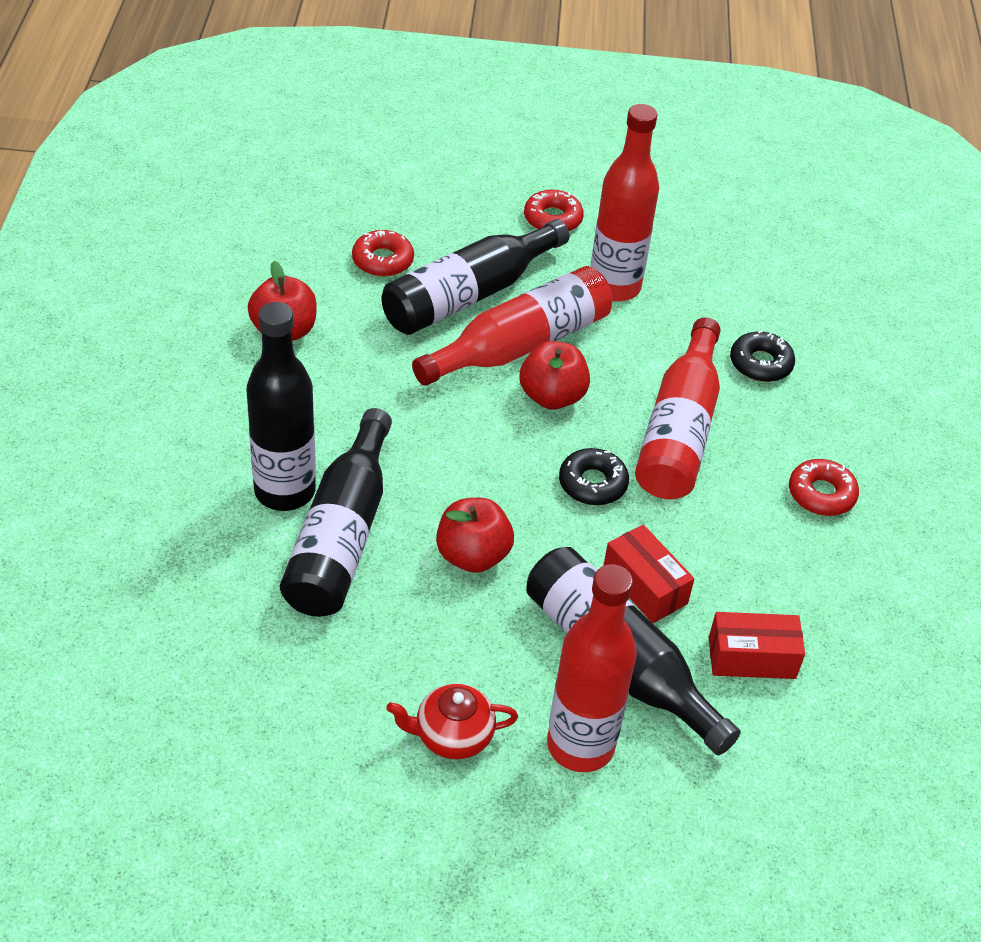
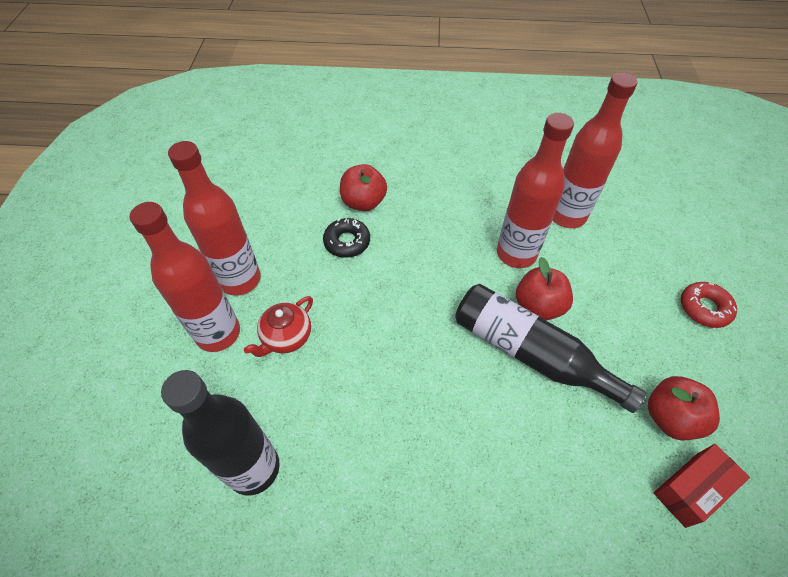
black bottle: [246,302,316,511] [280,408,392,617] [382,219,570,335] [526,547,741,755] = 4 -> [161,370,280,496] [455,284,646,413] = 2
black donut: [559,448,629,505] [730,330,795,382] = 2 -> [323,218,370,258] = 1
red box: [603,525,694,623] [709,612,805,679] = 2 -> [654,444,750,528] = 1
red donut: [352,230,414,277] [524,190,584,231] [789,459,859,516] = 3 -> [681,282,737,328] = 1

